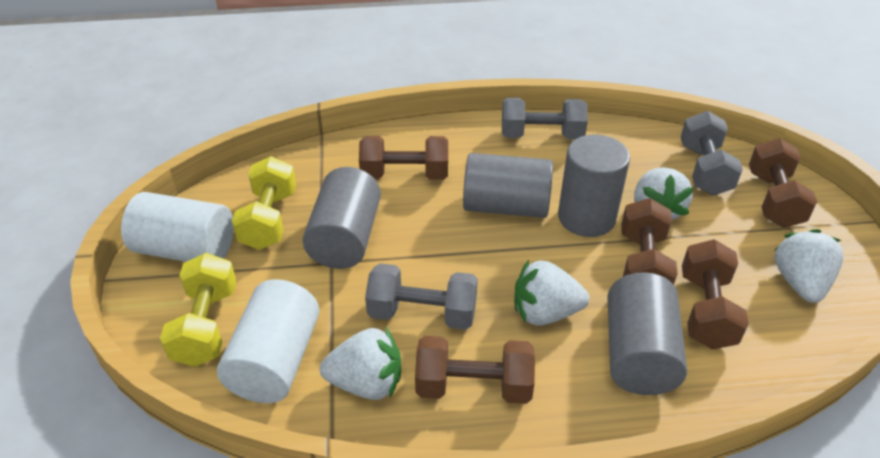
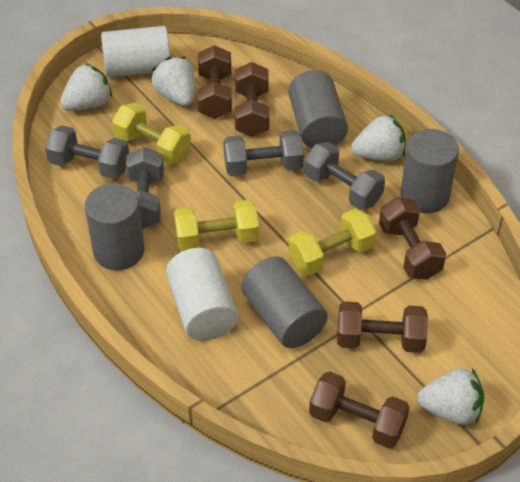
grey dumbbell: [365,263,478,330] [502,98,588,139] [681,111,743,196] = 3 -> [45,125,129,179] [126,147,164,229] [223,130,304,177] [304,142,385,210] = 4
yellow dumbbell: [160,253,237,367] [232,156,296,250] = 2 -> [112,103,191,164] [174,200,259,251] [289,209,376,276] = 3

